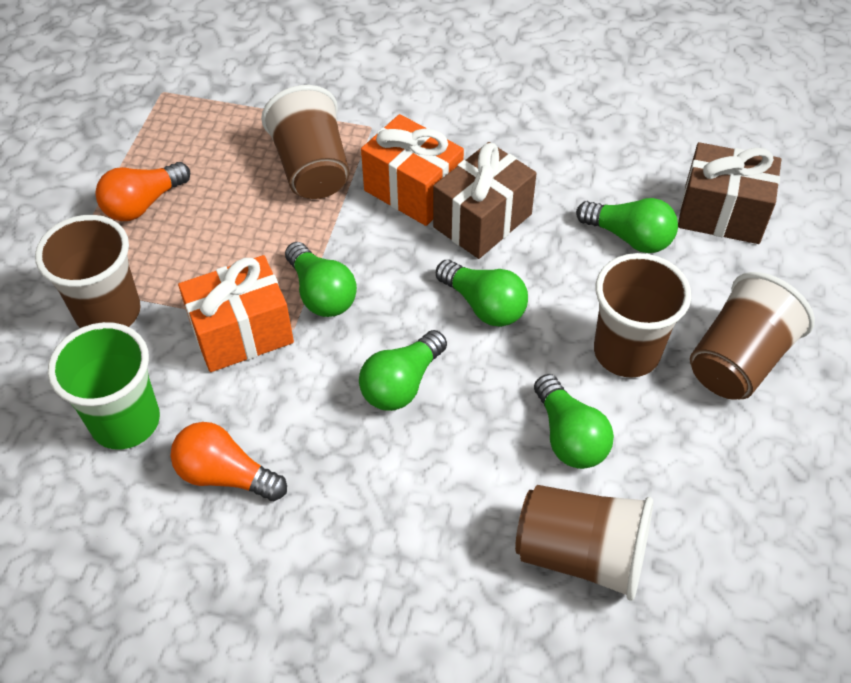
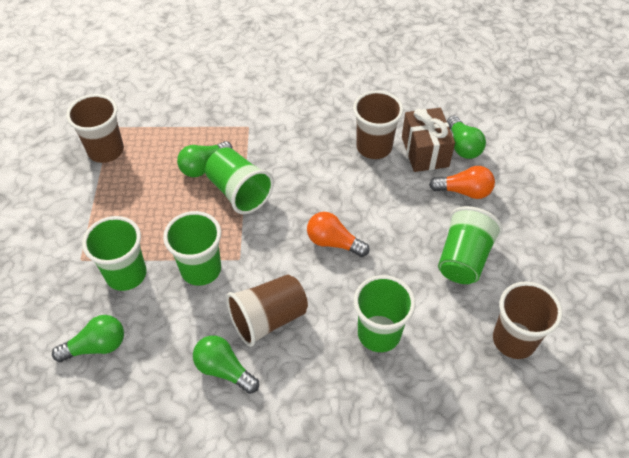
brown cup: [35,215,141,328] [261,85,350,199] [515,485,653,601] [594,253,691,378] [690,272,815,400] = 5 -> [66,94,124,163] [226,274,308,347] [353,91,404,159] [493,281,563,359] = 4
brown gift: [433,142,537,259] [678,142,781,244] = 2 -> [402,108,455,172] = 1
green cup: [48,322,160,450] = 1 -> [82,216,147,291] [163,211,221,286] [205,147,274,214] [354,275,415,352] [438,206,503,284] = 5
green light bulb: [285,242,357,317] [359,330,447,411] [436,260,528,327] [534,374,614,469] [576,198,678,253] = 5 -> [52,315,124,362] [177,141,232,177] [193,335,259,394] [447,116,486,159] = 4
orange gift: [178,255,294,372] [361,114,464,226] = 2 -> none = 0

